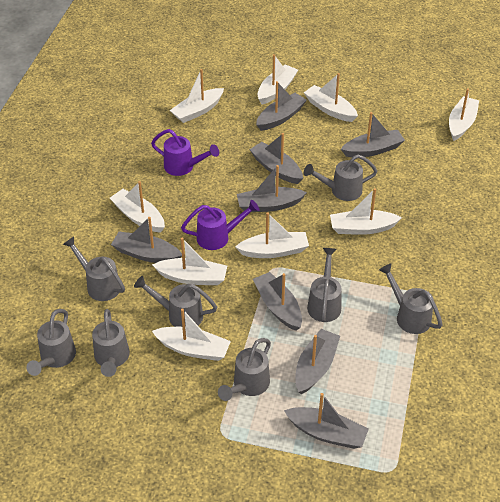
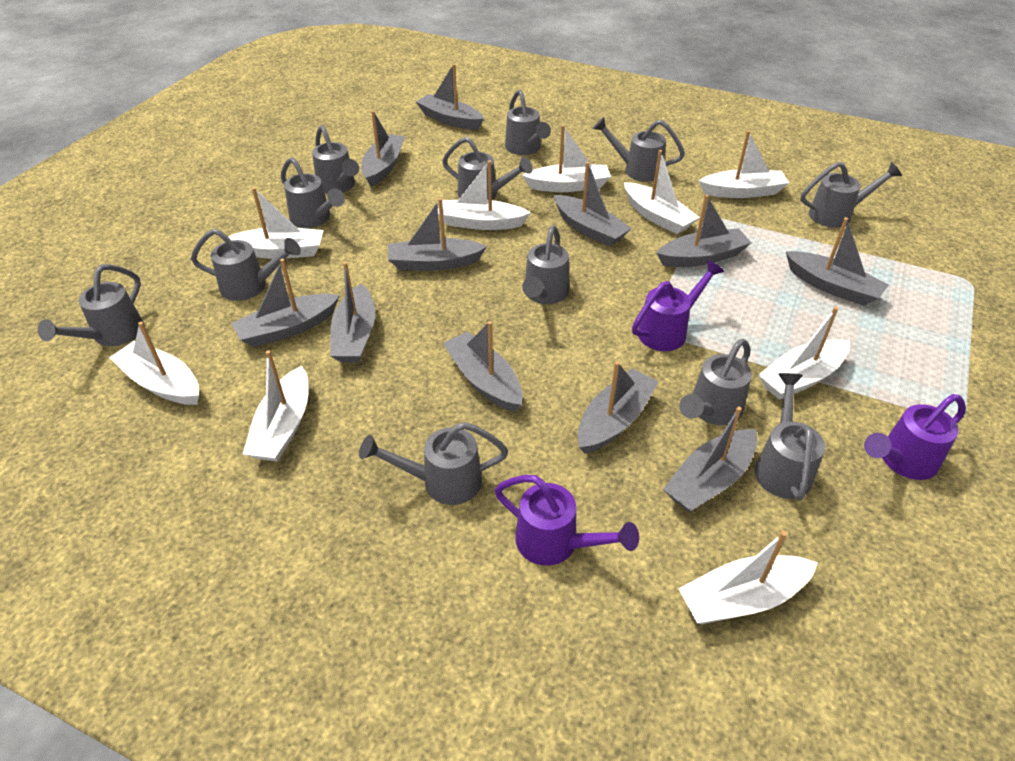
grey boat: [111,217,182,263] [237,165,307,212] [249,133,303,184] [253,272,302,331] [256,81,307,131] [284,393,369,449] [295,329,340,394] [341,112,405,157] = 8 -> [231,259,340,347] [330,262,375,363] [361,110,405,187] [388,198,487,271] [416,64,484,130] [443,321,523,412] [554,162,632,247] [578,361,659,454] [657,195,751,267] [663,406,757,513] [786,217,889,306] = 11
grey watering can: [26,309,76,376] [62,236,125,301] [92,309,130,377] [134,276,217,327] [218,338,271,401] [304,155,377,201] [307,248,342,322] [379,263,443,334] = 8 -> [38,264,144,346] [191,229,301,301] [281,157,345,228] [312,125,359,194] [359,422,508,505] [442,137,533,200] [505,89,551,155] [522,225,569,304] [593,117,685,182] [679,339,752,425] [754,373,825,500] [800,162,902,228] = 12
purple watering can: [151,129,219,176] [181,200,259,250] = 2 -> [494,475,639,566] [632,259,724,351] [864,394,966,480] = 3

